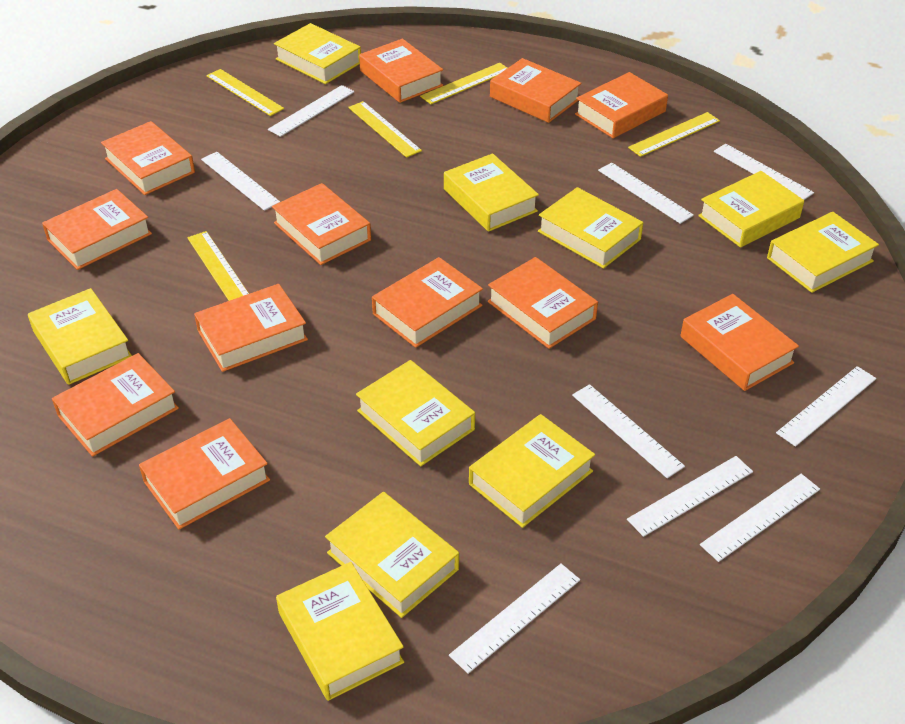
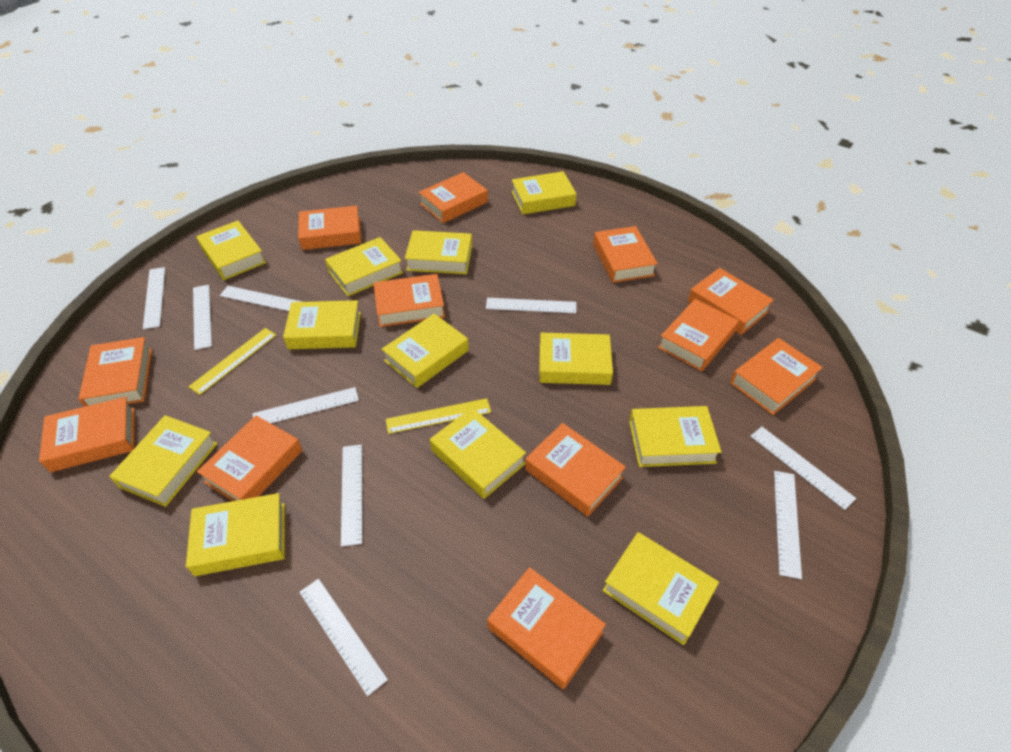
yellow book: [28,288,132,385] [274,23,361,84] [276,562,404,701] [325,492,459,618] [356,360,475,466] [444,153,539,232] [469,414,595,528] [538,187,643,269] [698,171,804,247] [767,212,879,293] = 10 -> [109,415,217,507] [186,493,285,576] [196,220,266,280] [283,300,361,349] [325,237,403,296] [382,314,469,388] [405,230,472,274] [430,407,526,499] [512,171,577,214] [539,333,613,385] [603,532,719,645] [629,406,721,467] = 12
yellow ruler: [187,231,249,301] [207,69,284,116] [348,101,422,158] [420,63,507,104] [628,112,720,157] = 5 -> [188,328,276,395] [386,398,491,434] = 2

